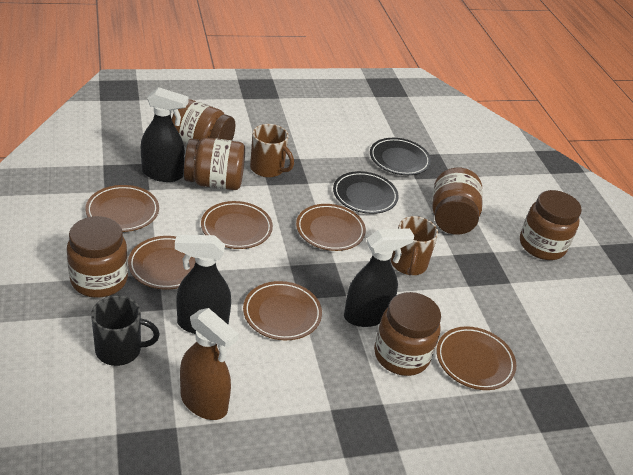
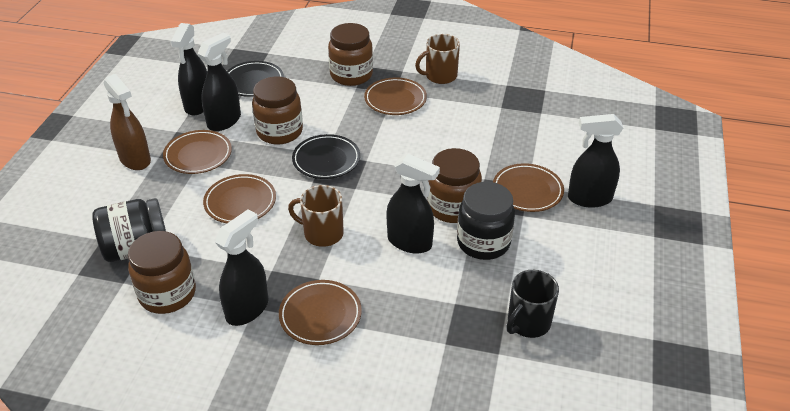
black jar: none = 0 -> [92,198,166,262] [457,182,515,260] = 2
black spray bottle: [141,87,188,182] [175,235,231,334] [344,228,414,327] = 3 -> [170,23,207,116] [197,33,241,131] [215,209,269,326] [387,154,440,254] [568,114,623,208] = 5
brown jar: [67,216,128,298] [172,99,235,147] [184,138,245,190] [374,292,441,376] [432,168,483,235] [520,190,582,260] = 6 -> [128,231,196,314] [252,77,303,144] [328,23,373,86] [427,148,482,223] = 4
brown plate: [85,185,159,232] [128,236,196,290] [201,201,273,249] [243,281,322,340] [296,204,366,251] [437,326,517,390] = 6 -> [163,130,232,174] [203,174,276,223] [279,280,362,345] [364,77,427,115] [493,163,564,212] = 5

